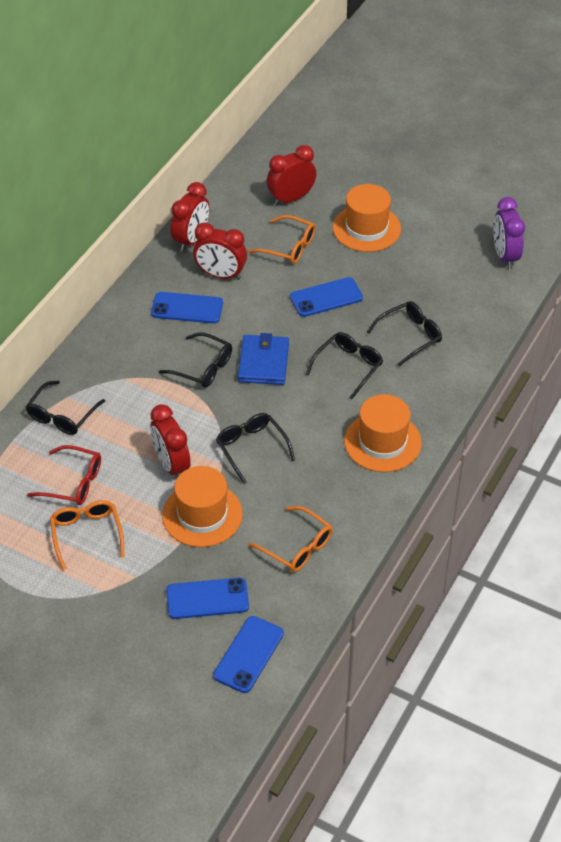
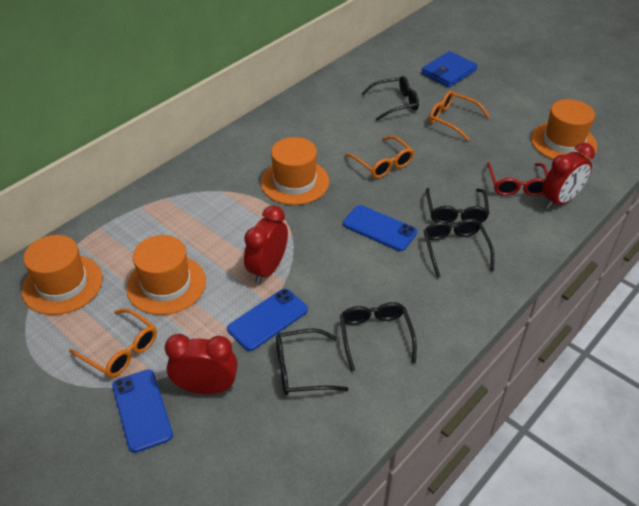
blue phone: [151,292,223,324] [166,578,249,619] [213,616,284,693] [290,277,363,317] = 4 -> [112,369,173,453] [227,289,308,351] [343,205,417,251] = 3
orange hat: [162,466,243,547] [333,184,401,252] [344,394,422,472] = 3 -> [22,235,103,315] [126,235,206,315] [261,137,329,205] [531,99,597,160] = 4
purple clock: [493,197,525,269] = 1 -> none = 0
red clock: [150,404,190,478] [171,182,210,252] [193,222,247,280] [267,145,316,206] = 4 -> [165,334,238,394] [244,205,288,284] [542,143,595,209] = 3

